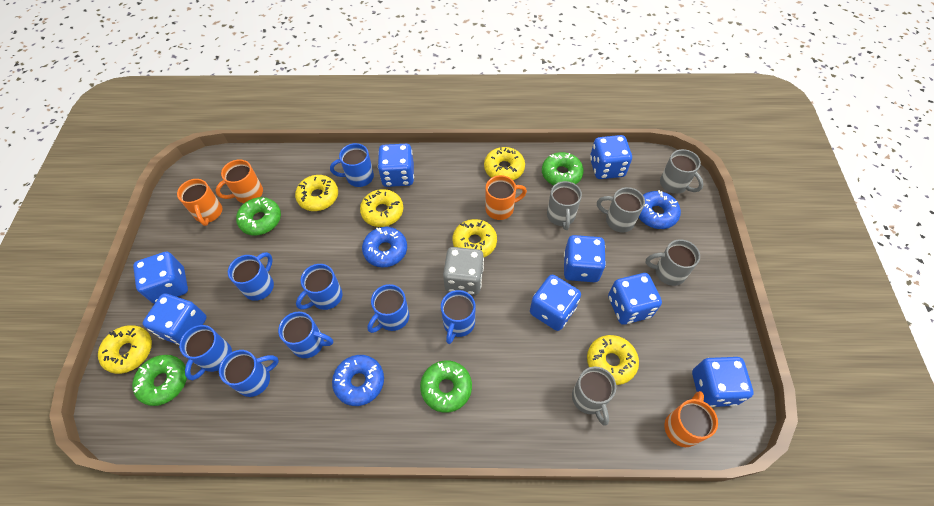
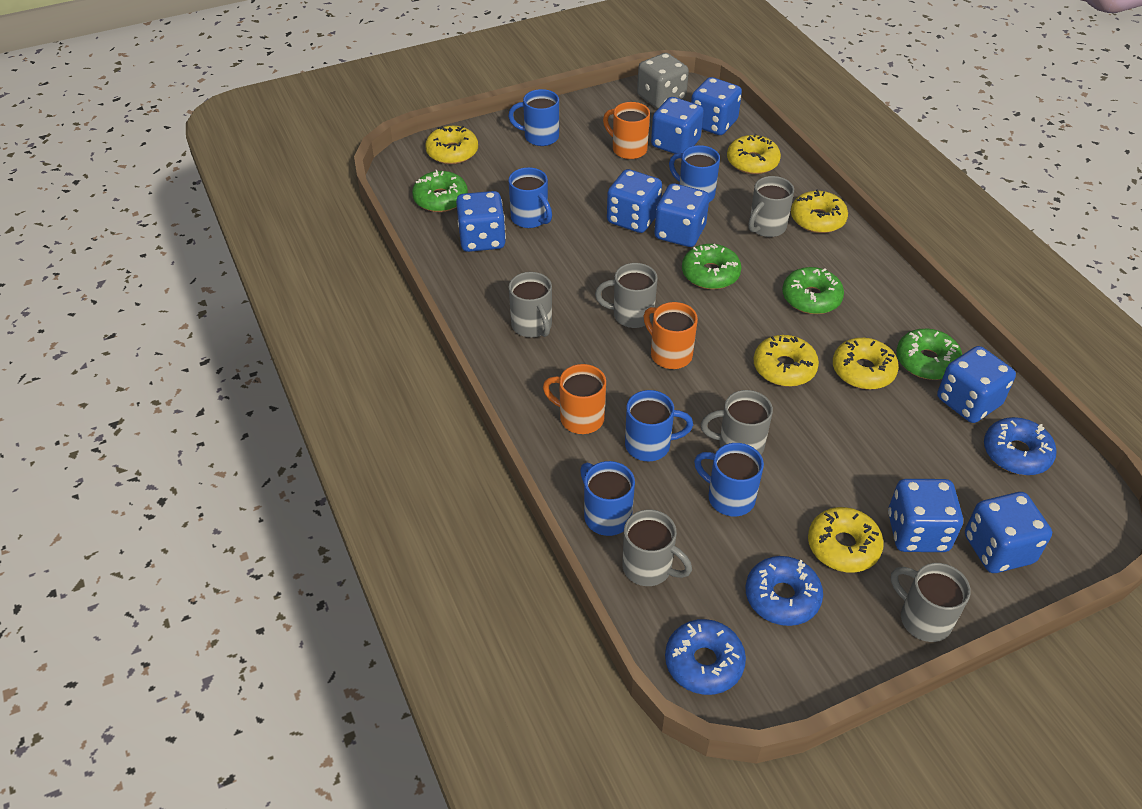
blue mug: [179,325,232,380] [219,350,279,397] [228,252,274,301] [278,312,333,358] [296,264,343,310] [330,143,374,187] [368,284,409,333] [441,290,475,344] = 8 -> [508,89,559,146] [508,167,552,228] [580,461,635,536] [625,390,693,461] [669,145,720,202] [694,443,764,516] = 6
grey mug: [547,181,582,230] [572,366,616,426] [597,187,645,233] [646,239,700,286] [660,149,703,194] = 5 -> [509,272,552,337] [595,263,658,328] [622,509,692,586] [701,390,773,454] [748,176,794,237] [891,563,971,642] = 6
orange mug: [177,179,222,226] [215,159,263,203] [485,175,527,220] [664,391,718,447] = 4 -> [543,364,606,434] [603,102,650,159] [643,302,698,369] = 3

